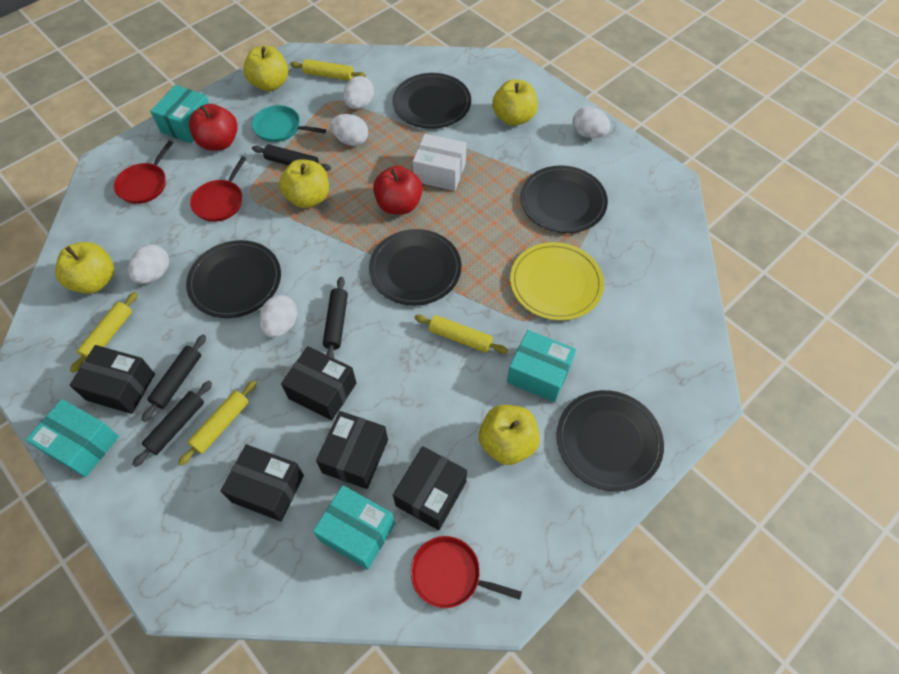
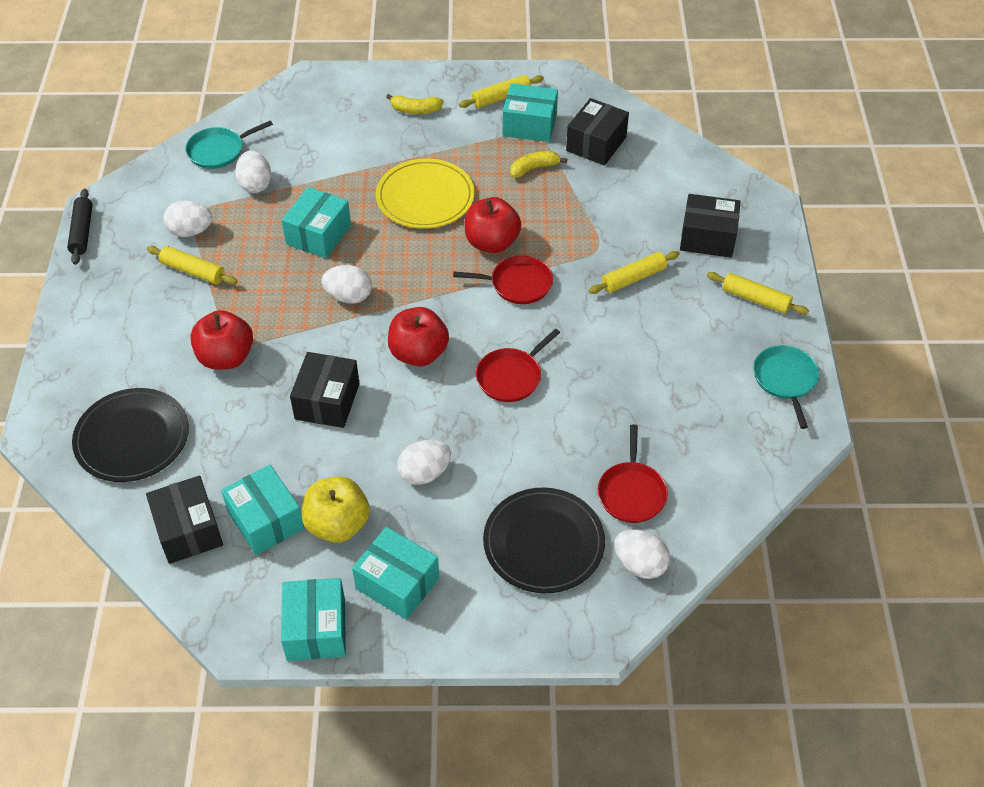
black box: [69,345,155,414] [221,444,304,521] [281,346,356,421] [316,411,388,489] [393,446,467,530] = 5 -> [146,476,223,564] [290,352,360,428] [566,98,629,165] [680,194,741,258] = 4
black plate: [186,240,281,318] [369,229,461,306] [392,73,471,129] [520,165,608,233] [557,390,664,491] = 5 -> [72,388,189,482] [483,487,605,594] = 2
black rolling pin: [132,381,212,467] [142,335,206,422] [252,144,331,171] [323,277,348,358] = 4 -> [67,189,92,265] = 1
red apple: [189,104,238,151] [373,166,423,214] = 2 -> [190,310,253,370] [388,307,449,367] [465,197,521,253] = 3
turquoise box: [26,399,119,477] [150,85,209,143] [313,485,395,570] [507,330,576,402] = 4 -> [221,465,304,555] [281,578,346,661] [282,187,351,259] [352,527,439,620] [502,83,558,142] = 5
turquoise pan: [252,105,326,142] = 1 -> [185,120,273,169] [753,345,819,429] = 2
white box: [413,134,466,191] = 1 -> none = 0
yellow apple: [55,242,114,294] [243,46,288,91] [279,159,329,208] [479,405,540,465] [492,79,538,126] = 5 -> [302,476,370,543] = 1
yellow banana: none = 0 -> [386,94,443,114] [510,151,567,178] = 2

